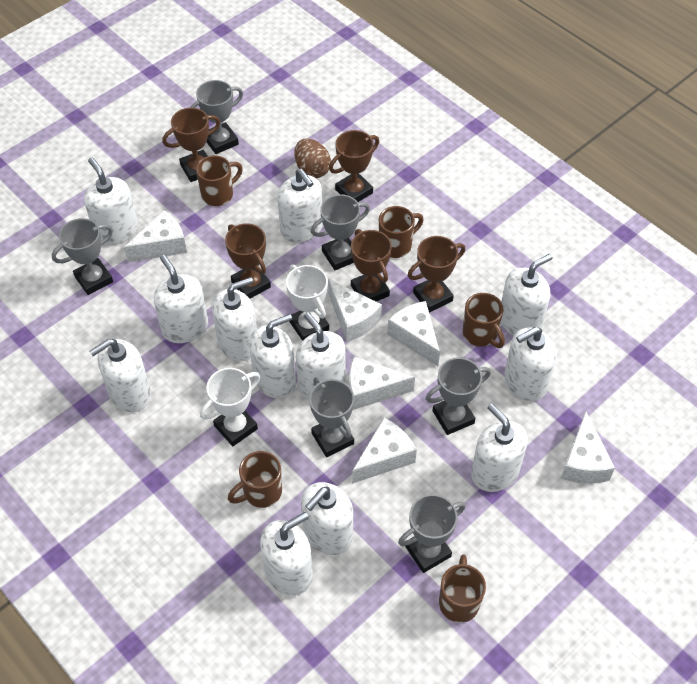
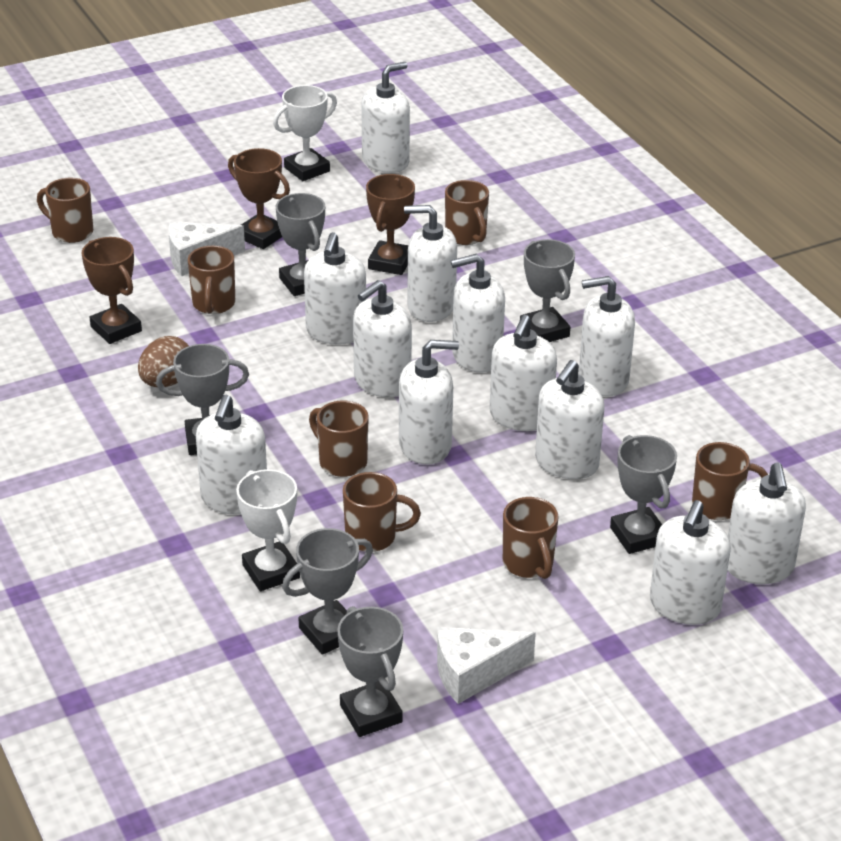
brown mug: [196,155,243,206] [228,451,282,508] [379,206,424,258] [439,554,486,623] [463,293,505,348] = 5 -> [37,178,93,243] [188,245,235,314] [309,401,369,477] [343,472,421,552] [445,180,489,245] [503,497,559,579] [692,442,768,520] = 7
brown trophy: [162,108,220,182] [225,223,271,299] [329,130,379,202] [351,229,392,301] [407,236,465,313] = 5 -> [82,237,142,344] [228,148,290,249] [366,174,415,275] = 3
white cheese: [124,210,187,263] [328,279,382,342] [349,357,415,410] [352,418,417,484] [387,301,440,366] [561,412,615,484] = 6 -> [168,222,245,276] [437,627,536,704] = 2

